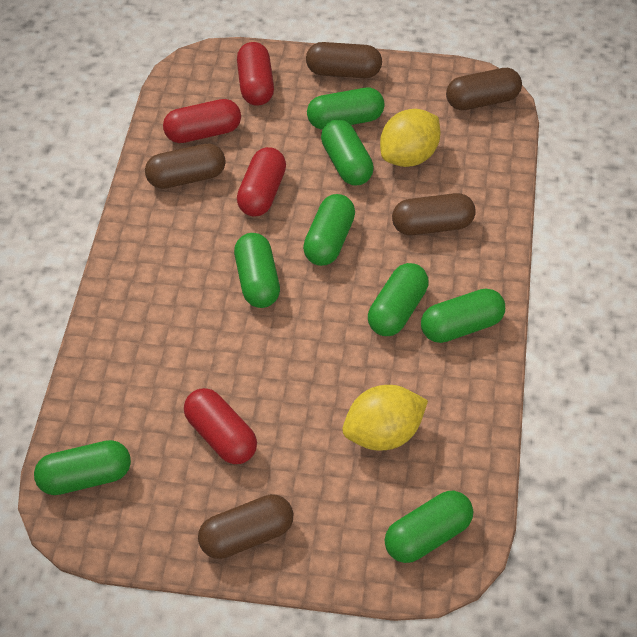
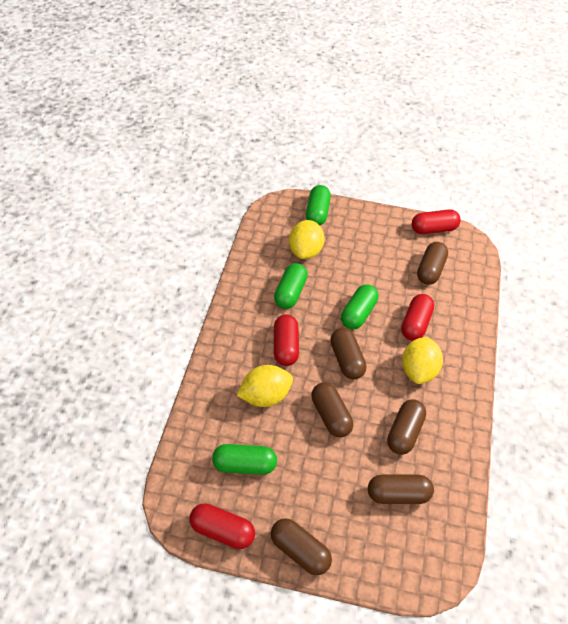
brown capsule: [145,144,226,189] [198,494,293,559] [306,42,382,78] [392,193,476,235] [446,68,522,110] = 5 -> [271,518,332,575] [311,382,353,438] [330,328,366,380] [368,475,434,504] [387,399,426,455] [417,242,448,285] = 6
green capsule: [34,440,131,495] [234,233,280,308] [303,194,355,266] [307,88,384,130] [321,119,374,186] [368,263,429,336] [384,491,473,563] [421,288,505,343] = 8 -> [212,444,277,475] [274,263,308,309] [306,185,331,225] [341,284,379,329] = 4
yellow lemon: [342,385,428,450] [380,109,440,167] = 2 -> [236,365,293,407] [289,220,324,259] [402,337,443,384] = 3

